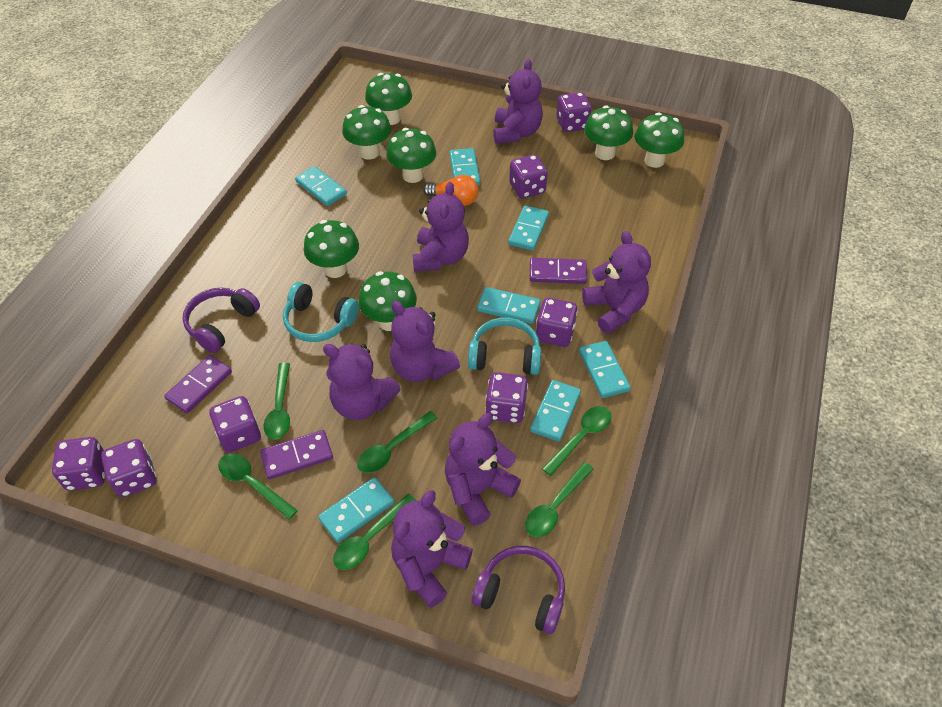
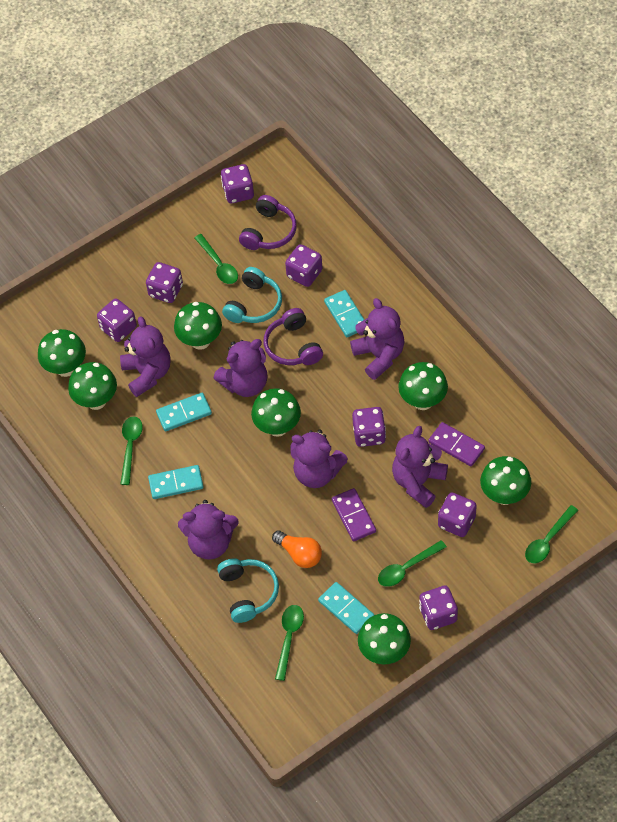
green spoon: [218,454,298,519] [264,363,290,439] [333,494,417,570] [357,411,437,473] [525,462,594,537] [542,406,611,476] = 6 -> [121,416,143,485] [194,234,238,284] [275,605,304,681] [378,540,447,587] [525,505,578,563] = 5
purple domino: [164,355,232,413] [260,430,333,479] [530,258,587,284] = 3 -> [332,488,376,541] [428,422,485,466] = 2
purple teddy bear: [323,343,401,420] [390,301,460,382] [391,490,473,608] [413,182,469,272] [445,413,521,526] [493,59,543,144] [582,231,651,334] = 7 -> [120,316,171,397] [178,500,239,560] [213,339,267,397] [290,430,348,488] [350,298,404,380] [392,426,448,508] = 6
turquoise domino: [295,166,347,206] [318,477,394,543] [449,148,480,185] [477,287,541,324] [508,206,549,251] [530,380,581,442] [579,341,631,398] = 7 -> [148,465,204,499] [156,393,212,431] [318,582,374,634] [324,290,364,337] = 4

